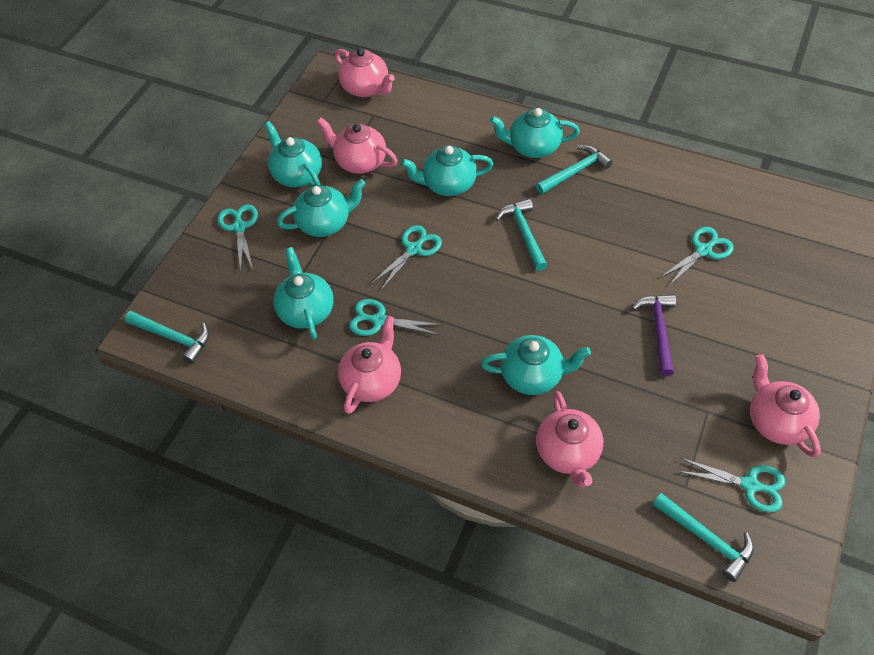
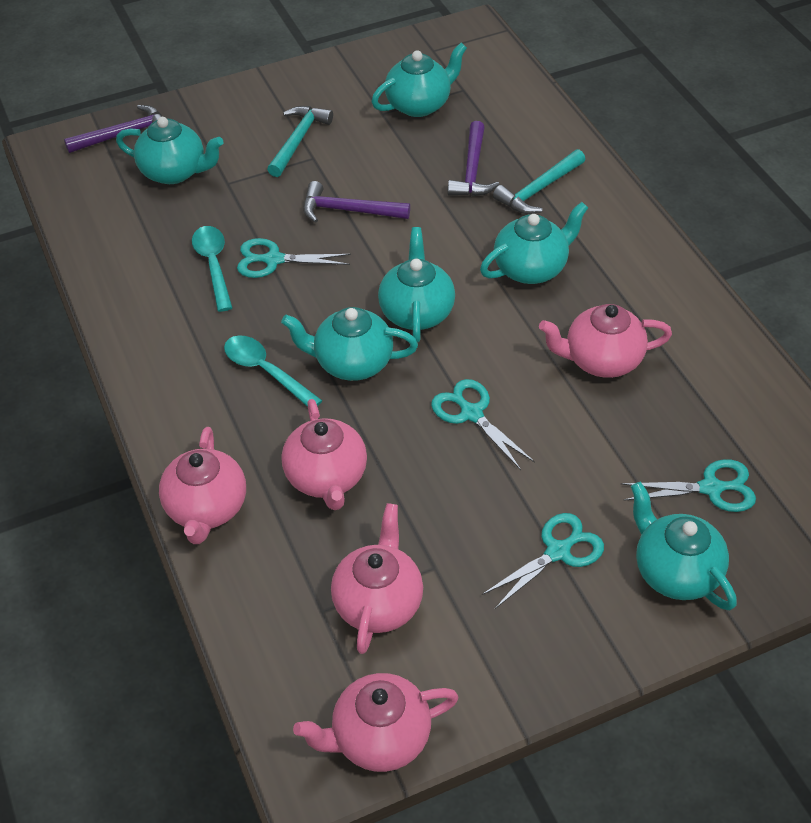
purple hammer: [632,294,676,376] = 1 -> [64,105,162,153] [303,181,410,223] [448,121,500,196] = 3
turquoise hammer: [125,311,209,364] [496,199,548,271] [536,145,613,194] [653,493,754,582] = 4 -> [267,106,333,177] [493,149,586,214] = 2
turquoise scissors: [217,204,258,272] [349,299,442,336] [371,225,442,290] [659,227,734,287] [678,458,785,513] = 5 -> [237,238,351,278] [431,379,535,470] [482,513,604,609] [621,459,756,512] = 4
turquoise spoon: none = 0 -> [192,226,233,312] [224,335,323,407] = 2

